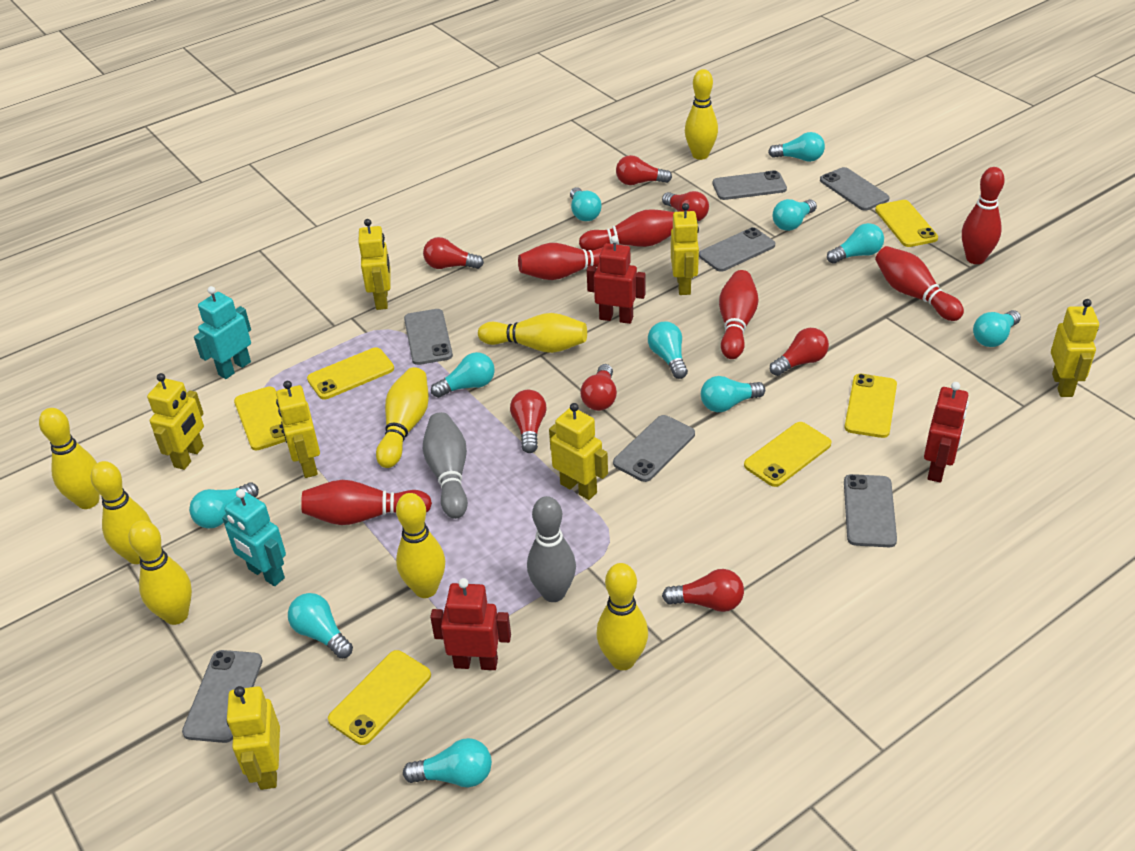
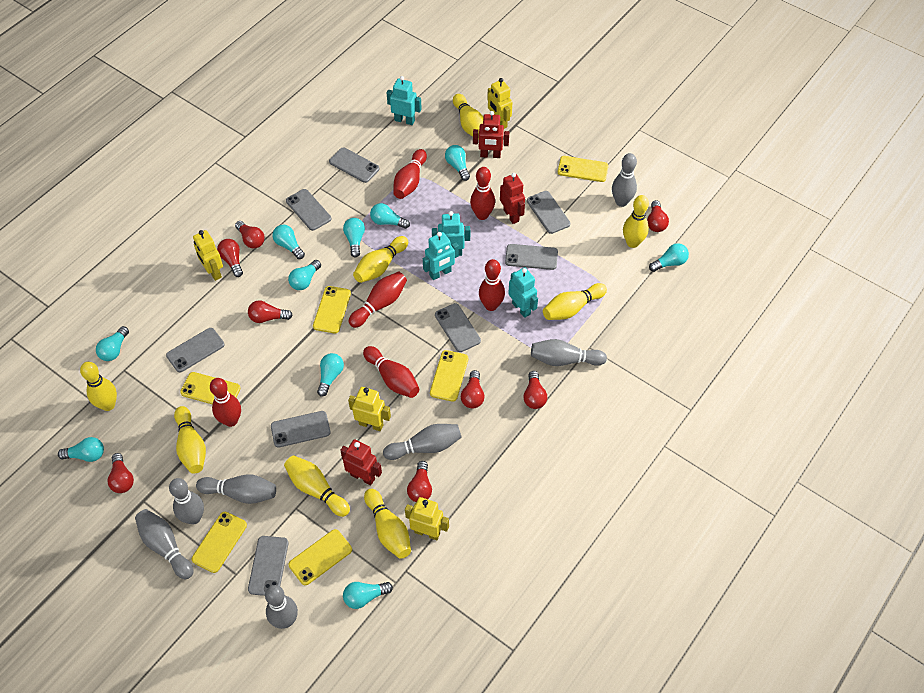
grey bowling pin: [423,412,468,519] [527,496,576,602] = 2 -> [135,509,193,579] [169,478,204,524] [196,475,276,504] [265,585,298,629] [383,424,462,460] [531,339,607,366] [612,153,637,207] = 7
grey phone: [182,650,263,743] [404,309,453,365] [613,415,695,482] [699,227,775,272] [713,170,787,200] [820,167,890,211] [844,474,897,547] = 7 -> [166,328,225,372] [248,536,288,596] [271,411,330,448] [286,189,331,231] [329,147,379,183] [435,303,481,352] [505,244,558,270] [527,191,570,234] = 8
red light bulb: [423,237,484,269] [510,390,547,453] [580,364,617,411] [616,155,672,185] [662,191,709,221] [662,569,744,612] [770,328,829,376] = 7 -> [107,453,134,493] [217,239,243,277] [235,221,265,249] [248,300,293,323] [407,461,432,502] [461,370,485,408] [523,371,547,409] [647,200,669,232] = 8
turquoise light bulb: [189,482,259,528] [288,593,353,659] [403,738,492,787] [431,352,495,398] [570,187,602,221] [648,322,688,379] [701,376,765,412] [768,132,825,162] [773,199,817,231] [827,223,884,264] [973,310,1021,347] = 11 -> [58,437,104,462] [96,326,129,361] [272,225,305,259] [288,260,321,290] [317,353,344,396] [343,218,365,257] [343,582,393,609] [370,203,410,229] [445,145,470,181] [649,243,689,272] = 10
turquoise robot: [194,286,251,379] [222,489,286,586] = 2 -> [387,76,422,125] [423,232,459,280] [432,211,470,256] [508,267,538,318] = 4
yellow robot: [147,373,204,470] [227,686,280,790] [276,381,320,478] [358,219,391,310] [549,403,608,500] [671,203,699,295] [1051,299,1099,397] = 7 -> [193,230,223,281] [348,387,391,431] [405,497,449,540] [487,78,513,129] = 4

